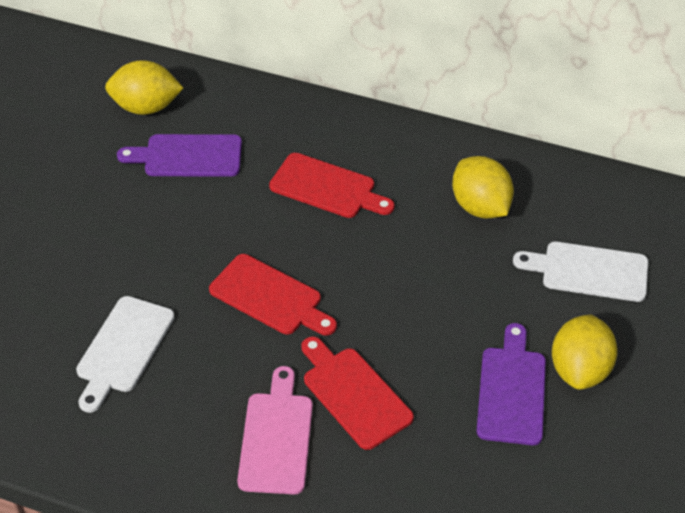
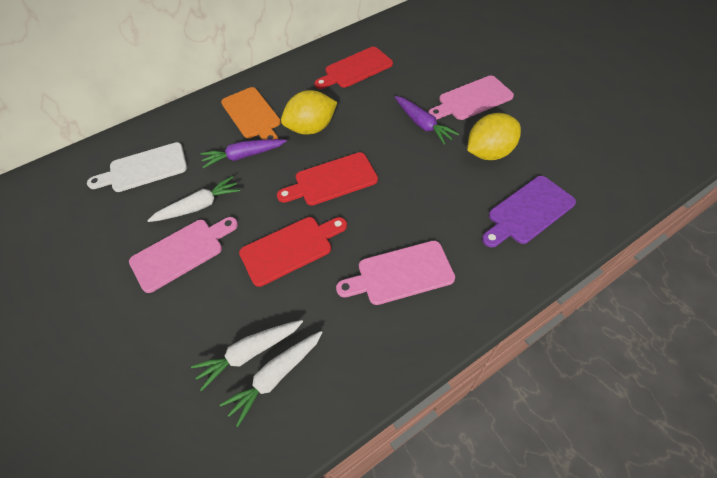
orange cutting board: none = 0 -> [221,87,281,140] = 1
pink cutting board: [237,366,313,494] = 1 -> [129,217,238,293] [336,241,455,305] [428,76,514,120] = 3
purple carrot: none = 0 -> [201,139,287,168] [395,96,459,145] = 2
purple cutting board: [117,134,242,177] [477,323,546,445] = 2 -> [482,176,576,247] = 1
white carrot: none = 0 -> [147,176,241,222] [191,320,303,391] [220,331,323,427] = 3
white cutting board: [76,296,175,413] [513,242,648,302] = 2 -> [87,142,187,192] = 1
yellow lemon: [105,60,183,115] [452,156,514,219] [552,314,618,390] = 3 -> [281,90,337,135] [467,113,521,160] = 2

